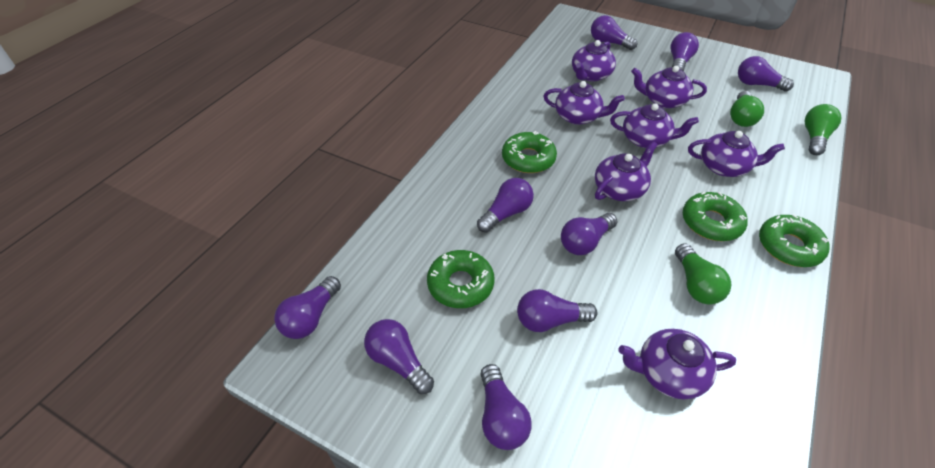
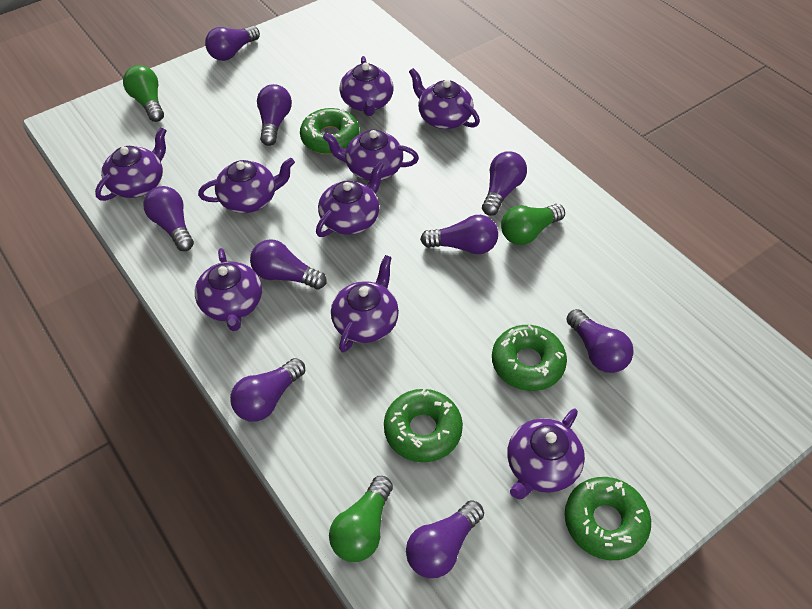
purple teapot: [543,81,625,125] [572,40,616,82] [595,141,658,201] [610,103,699,148] [618,329,736,400] [631,66,707,109] [688,131,785,177] = 7 -> [95,127,167,201] [195,248,262,331] [198,158,295,213] [316,161,384,237] [323,130,419,181] [331,255,399,352] [340,56,393,116] [409,68,480,129] [507,409,585,499] = 9

